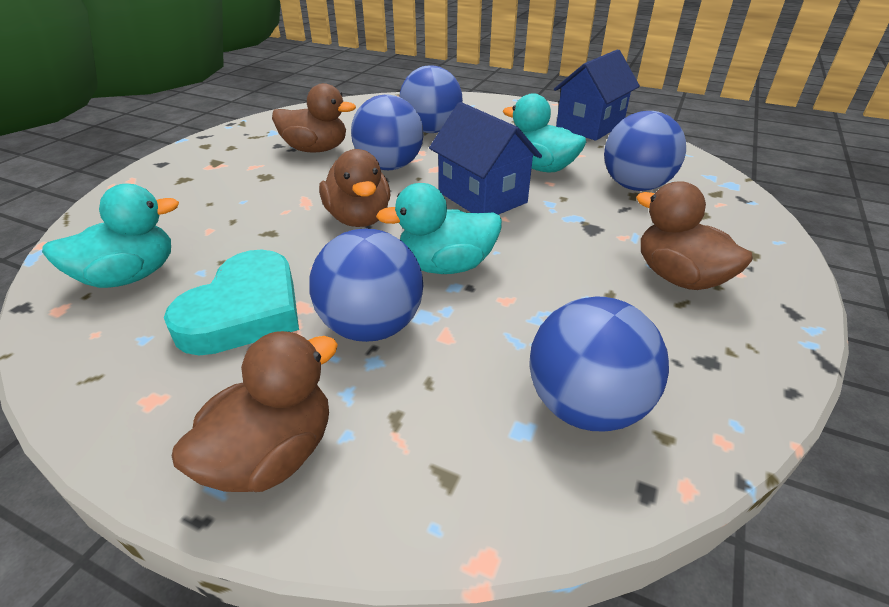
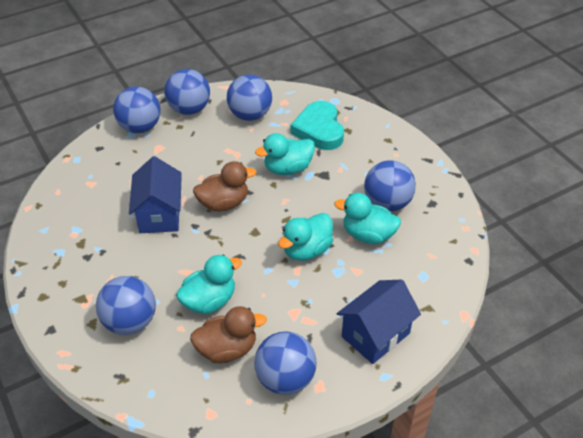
blue ball: [309,229,423,342] [351,95,423,170] [400,65,463,133] [529,297,669,431] [604,111,686,191] = 5 -> [96,276,156,335] [113,86,160,133] [164,69,210,115] [227,74,272,121] [254,331,317,395] [364,160,416,212] = 6
brown duck: [172,331,338,492] [272,83,356,152] [319,149,390,227] [636,182,753,290] = 4 -> [190,306,267,363] [193,161,256,212] = 2
turquoise duck: [42,184,179,288] [376,183,502,274] [503,93,586,172] = 3 -> [176,255,242,314] [255,133,315,175] [278,213,333,261] [334,193,401,244] = 4

